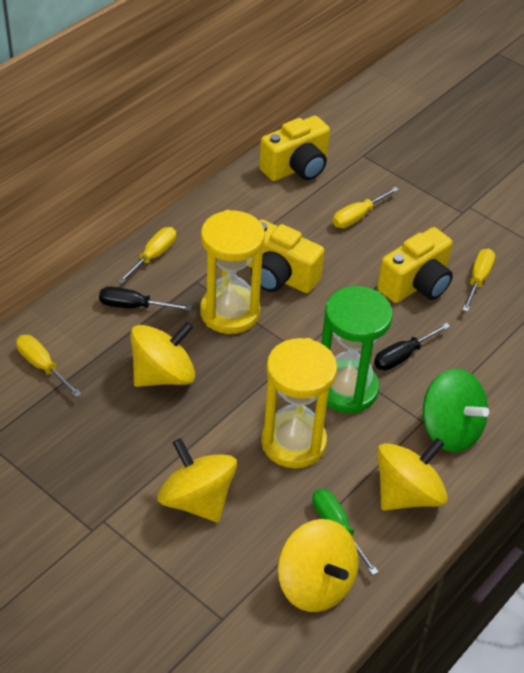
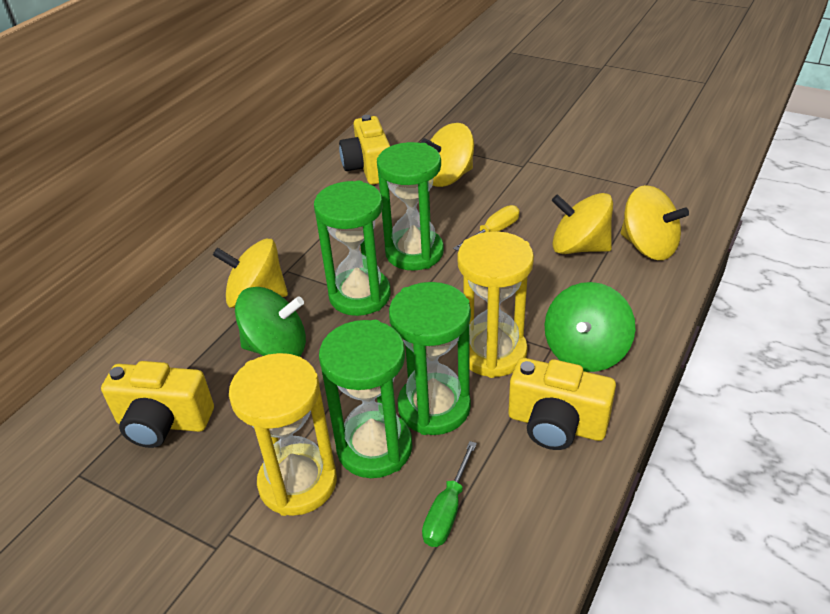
black screwdriver: [99,286,191,310] [374,323,451,371] = 2 -> none = 0
green hourglass: [321,286,393,413] = 1 -> [314,181,391,316] [319,320,413,478] [377,142,444,271] [389,282,471,435] = 4
green spinning top: [423,369,489,452] = 1 -> [235,287,306,357] [545,282,635,372] = 2
yellow screwdriver: [16,335,81,398] [117,227,176,284] [332,187,399,228] [462,248,495,312] = 4 -> [453,205,520,251] = 1

